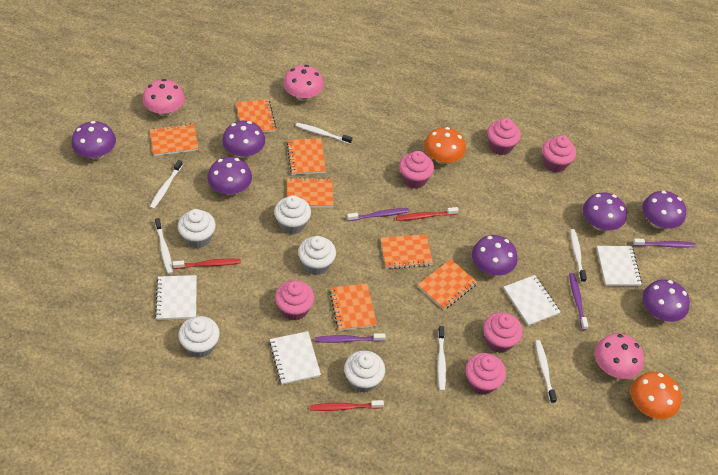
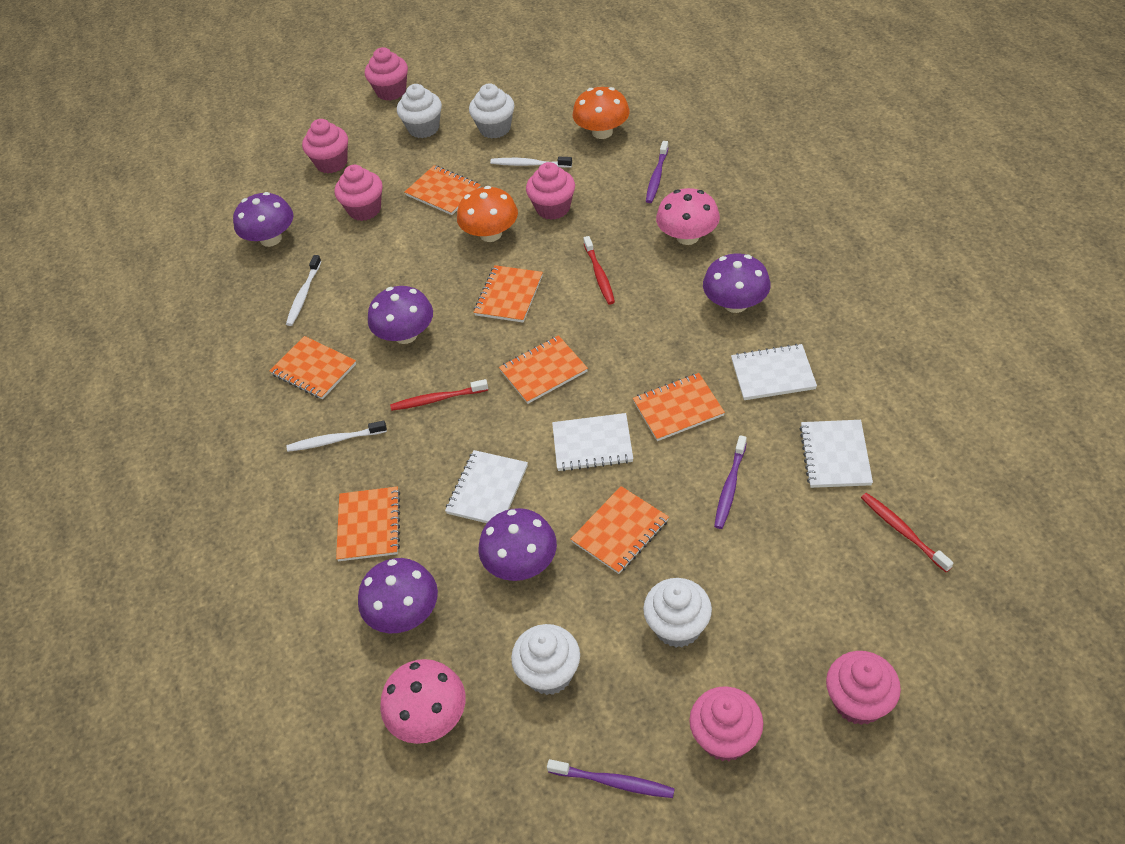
pink mushroom: [143,79,185,116] [283,65,324,101] [595,333,644,379] = 3 -> [380,659,466,744] [656,188,720,245] = 2
purple mushroom: [72,121,116,160] [208,157,252,195] [222,121,265,158] [472,235,517,276] [583,192,627,231] [642,191,686,229] [642,279,690,322] = 7 -> [233,192,293,247] [358,558,438,633] [368,286,433,344] [478,508,557,581] [703,254,771,313] = 5
purple toothbrush: [315,333,386,343] [347,208,409,221] [569,273,588,330] [633,239,695,248] = 4 -> [547,759,675,798] [646,141,669,203] [714,435,747,529] = 3
white cupcake: [178,209,216,249] [178,316,220,358] [274,195,311,234] [298,236,336,275] [344,350,385,393] = 5 -> [397,84,442,138] [469,83,514,139] [511,624,580,695] [643,578,712,647] = 4
white toothbrush: [150,160,183,209] [155,218,173,274] [295,123,352,144] [438,326,446,391] [535,340,557,404] [570,229,587,283] = 6 -> [286,255,321,326] [286,421,387,452] [490,157,572,168] = 3

